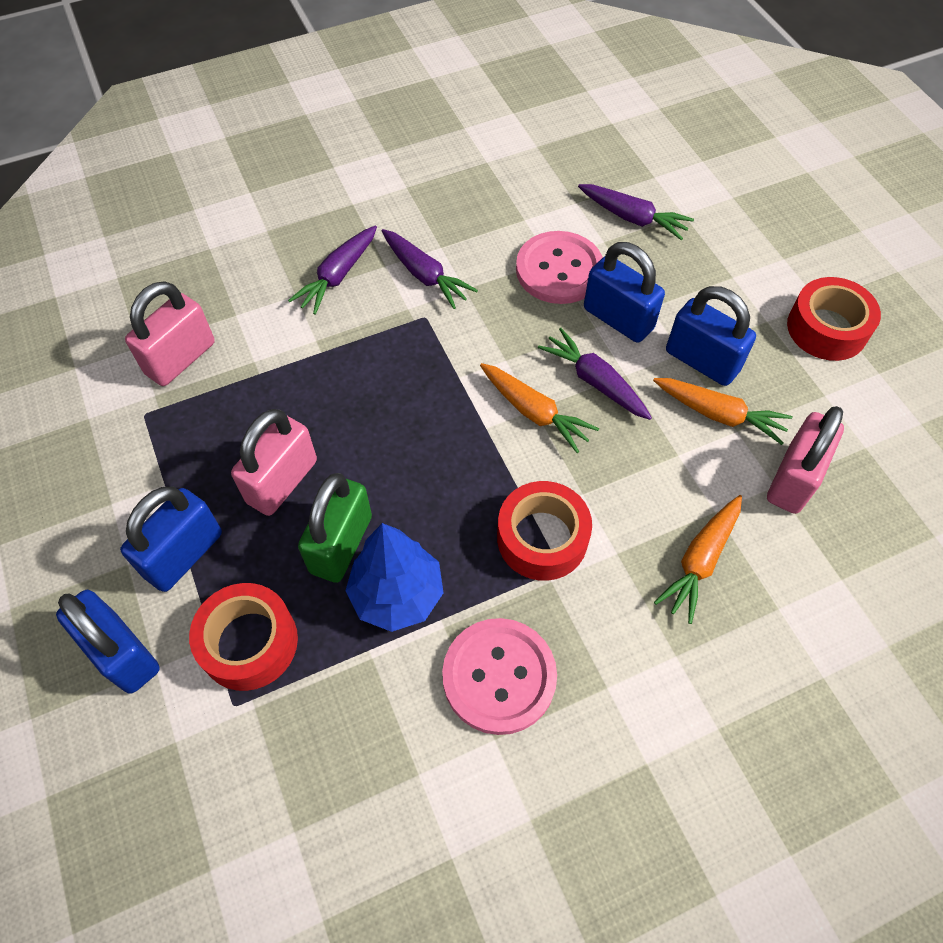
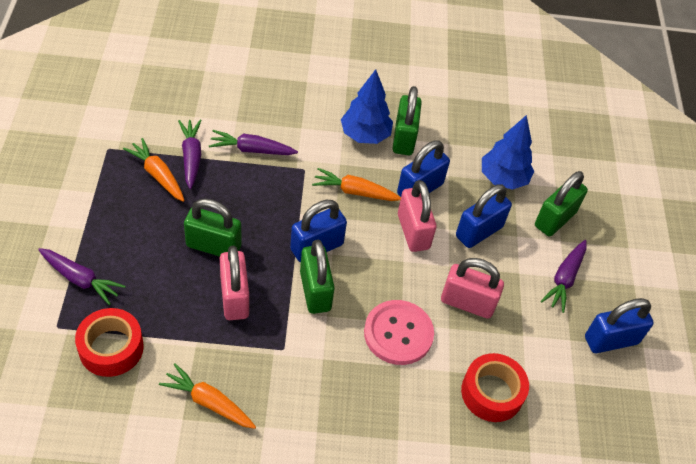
blue tree: [345,523,443,632] = 1 -> [341,69,393,144] [482,115,534,190] = 2
green padlock: [298,473,372,583] = 1 -> [184,198,241,256] [300,240,335,314] [393,86,422,155] [535,171,588,236] = 4
pink button: [442,618,557,735] [516,231,603,304] = 2 -> [364,300,434,365] = 1
red tape: [189,583,298,691] [497,481,592,581] [787,277,881,361] = 3 -> [75,308,144,377] [461,353,529,422] = 2

